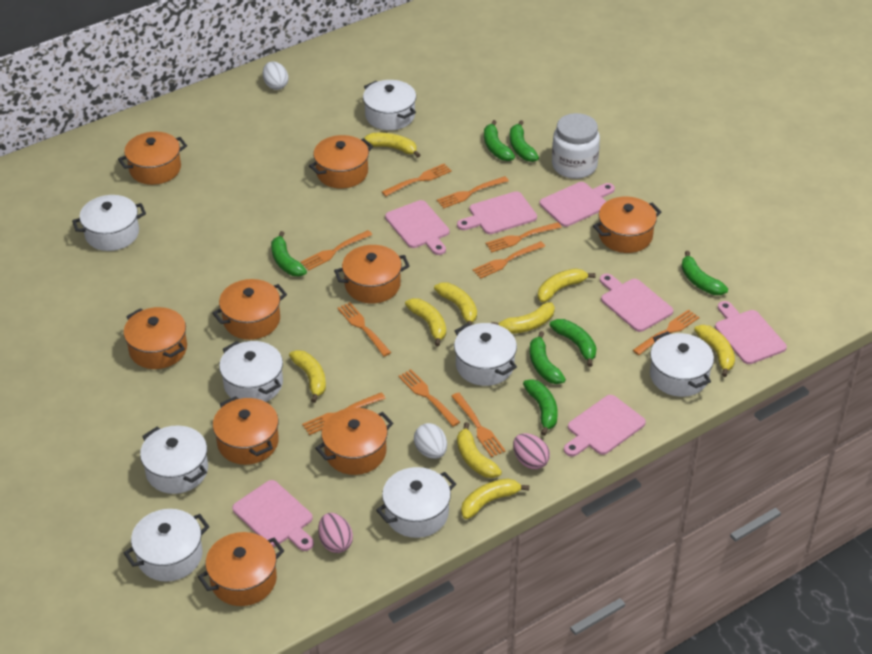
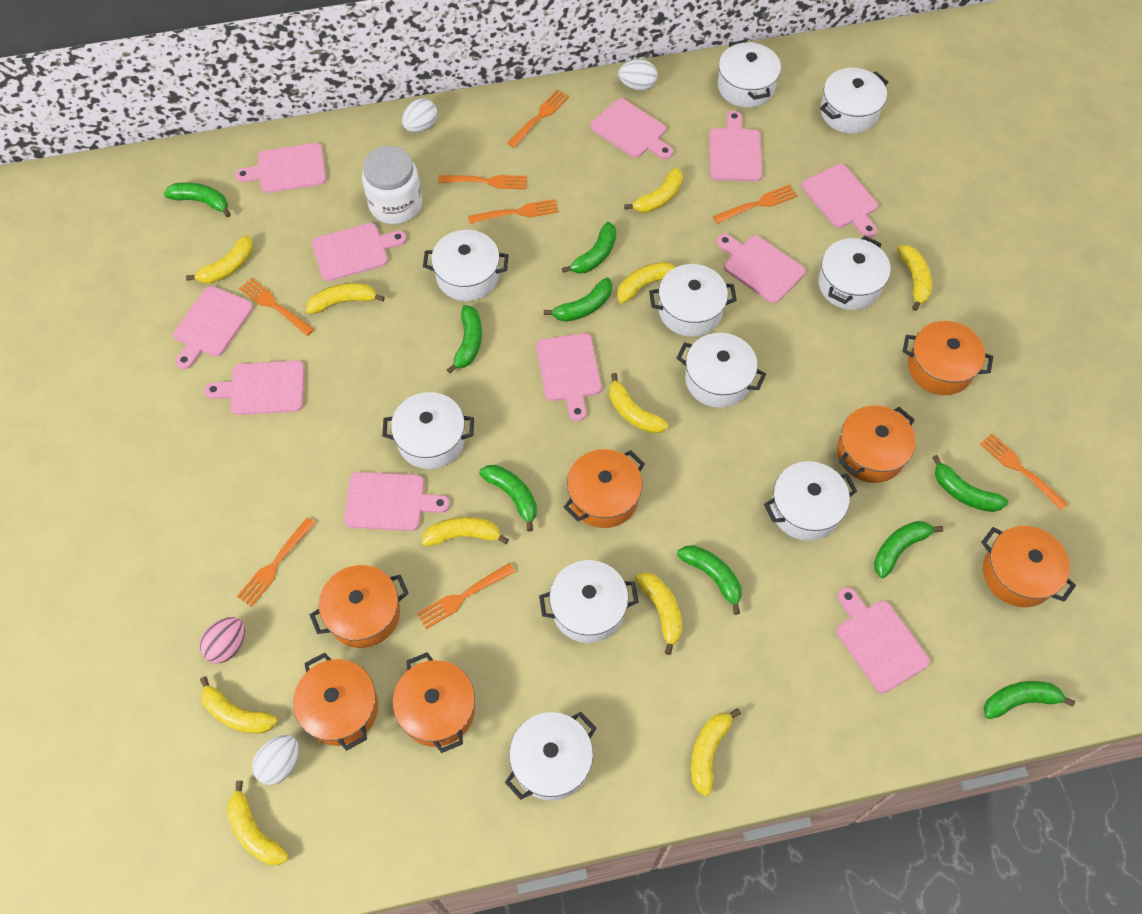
green banana: [271,231,307,276] [484,120,515,161] [510,120,539,162] [523,379,558,436] [530,331,566,384] [550,319,597,367] [681,251,728,295] = 7 -> [164,182,231,217] [447,305,482,374] [479,465,537,532] [544,278,612,322] [562,222,616,274] [677,545,742,615] [874,521,943,578] [932,455,1008,512] [984,681,1075,719] = 9
orange fork: [301,230,372,270] [302,392,386,435] [337,302,391,357] [382,164,452,196] [398,369,460,427] [437,176,509,209] [451,393,506,457] [472,241,545,279] [485,222,562,252] [633,309,699,355] = 10 -> [237,517,315,607] [239,278,314,336] [417,563,516,629] [438,175,527,189] [468,199,558,224] [507,90,569,148] [713,184,797,224] [980,433,1068,510] = 8
orange pot: [118,132,187,185] [123,307,187,369] [198,532,284,606] [212,279,287,340] [213,396,279,465] [309,135,373,188] [315,407,393,475] [334,245,410,303] [593,197,662,253] = 9 -> [293,653,378,751] [310,565,409,648] [392,652,475,753] [563,449,645,528] [837,405,916,483] [902,321,993,395] [981,526,1076,607] = 7
pink cutting board: [232,480,314,551] [385,200,449,255] [457,191,537,234] [540,182,615,227] [564,395,646,457] [600,273,673,332] [715,301,787,364] = 7 -> [173,286,253,370] [204,360,304,415] [235,143,326,193] [312,223,407,281] [344,472,450,531] [536,333,601,421] [590,98,673,159] [709,111,762,181] [716,234,805,303] [802,164,878,238] [836,587,930,693] = 11
pink egg: [318,513,353,553] [513,433,550,469] = 2 -> [199,617,245,663] = 1
white egg: [263,61,289,90] [414,423,447,459] = 2 -> [252,735,299,785] [402,98,437,132] [618,59,657,90] = 3
white pot: [72,195,146,251] [124,509,210,582] [140,425,208,494] [219,341,283,402] [363,80,416,130] [376,467,456,538] [454,323,517,386] [650,331,714,397] = 8 -> [382,392,474,469] [423,230,509,301] [505,712,596,801] [539,560,639,643] [649,264,737,337] [677,333,766,408] [718,40,781,107] [764,461,857,541] [818,236,891,310] [820,68,888,134] = 10
yellow banana: [289,350,326,403] [364,133,420,158] [405,298,446,347] [434,283,477,325] [457,422,502,478] [461,478,529,519] [491,302,555,334] [538,268,595,303] [694,325,735,377] = 9 -> [186,235,253,284] [200,677,278,734] [227,781,289,865] [306,283,385,314] [422,517,509,546] [609,373,668,434] [617,262,676,304] [624,167,683,213] [635,572,682,655] [691,708,741,796] [897,245,932,311] = 11

